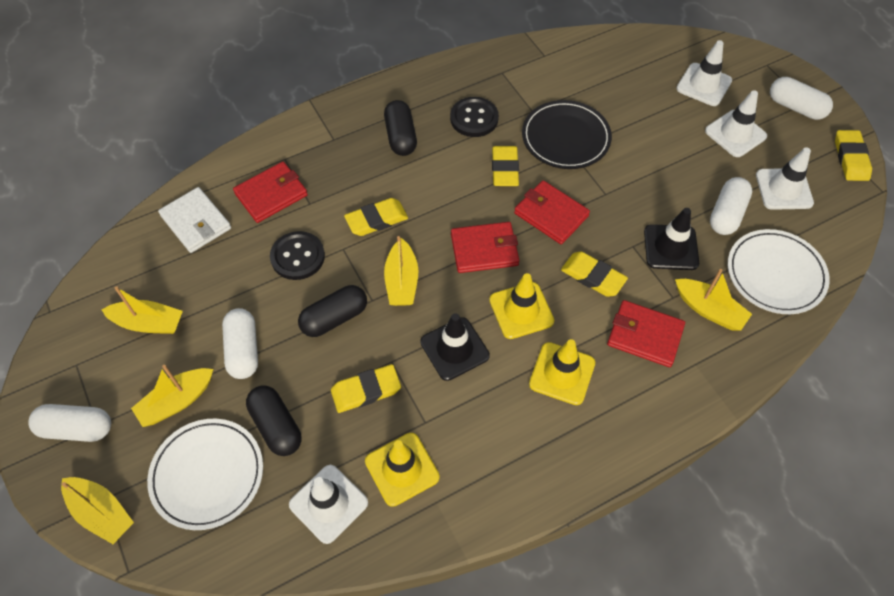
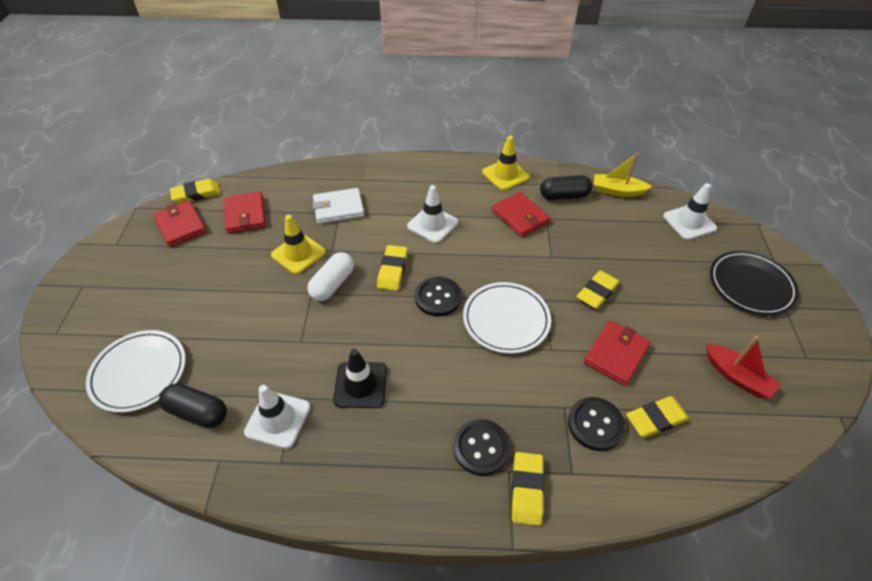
black button: [270,231,325,280] [450,97,499,137] = 2 -> [415,276,462,317] [453,419,511,476] [568,397,625,451] = 3
black capsule: [246,385,301,456] [298,285,367,337] [384,100,417,156] = 3 -> [159,383,227,428] [540,175,593,200] = 2
black traffic cone: [420,313,490,381] [644,208,699,270] = 2 -> [333,349,387,408] = 1
red boat: none = 0 -> [706,336,781,398] = 1
white capsule: [28,404,111,442] [222,308,258,379] [710,177,752,235] [770,77,833,120] = 4 -> [307,252,354,301] = 1
white traffic cone: [289,465,368,544] [676,40,732,106] [705,90,767,157] [756,147,814,210] = 4 -> [244,385,310,449] [407,185,458,243] [663,183,717,240] = 3
yellow boat: [61,477,134,544] [101,286,183,334] [131,365,213,427] [384,236,418,306] [675,269,752,331] = 5 -> [594,153,652,197] = 1
yellow traffic cone: [365,433,440,507] [489,273,554,339] [529,339,595,405] = 3 -> [271,215,326,274] [482,136,530,191] = 2

